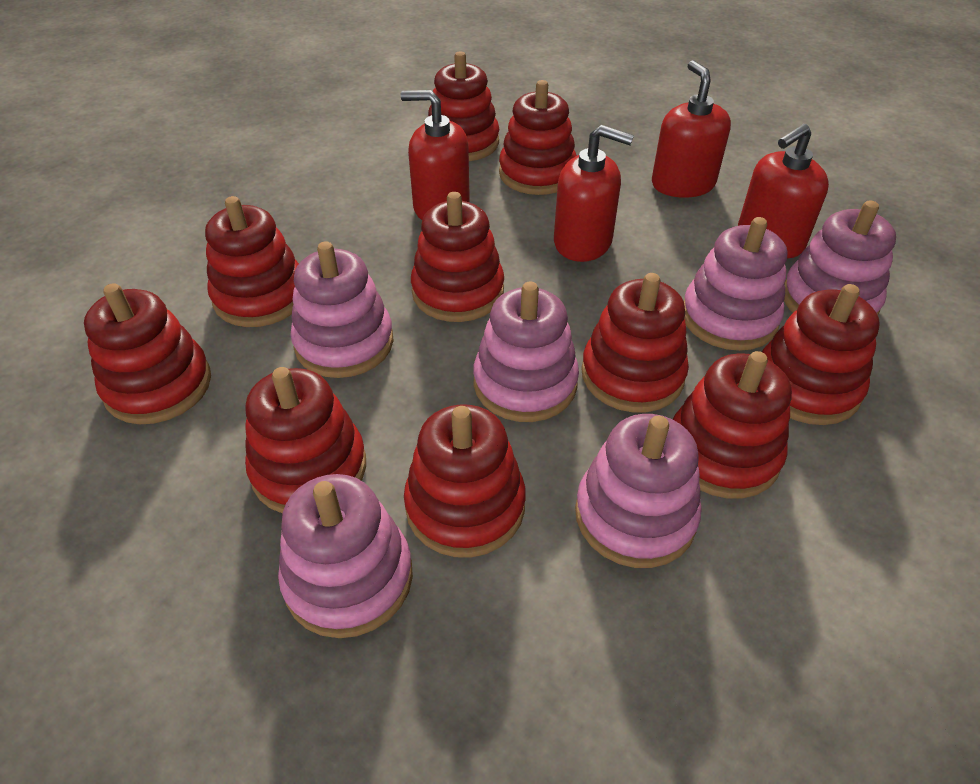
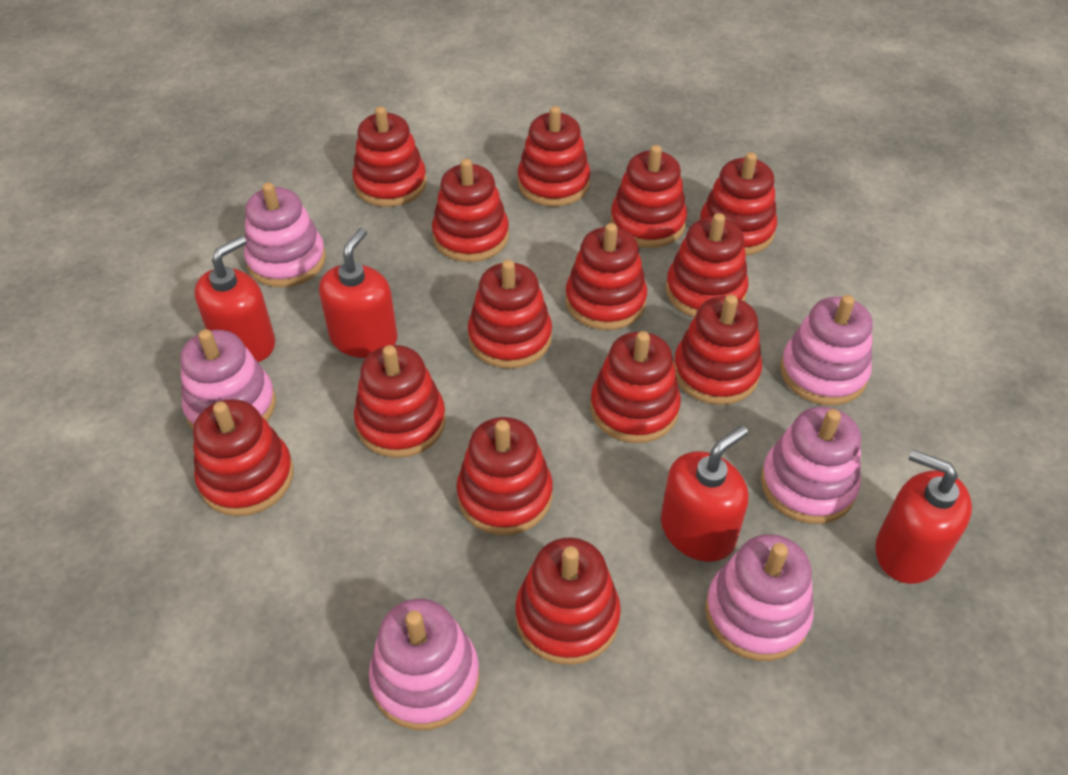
red stacking toy: [84,283,211,424] [205,196,299,327] [245,367,366,513] [404,404,526,558] [411,192,504,322] [428,51,499,161] [499,80,577,195] [581,273,689,412] [673,351,792,499] [762,284,880,425] = 10 -> [193,399,294,516] [352,106,427,207] [354,345,446,458] [432,159,509,262] [456,417,553,535] [468,260,552,369] [515,537,621,665] [518,106,591,207] [565,223,647,330] [590,331,681,443] [610,145,687,248] [666,213,749,317] [674,294,762,405] [700,152,777,255] = 14

